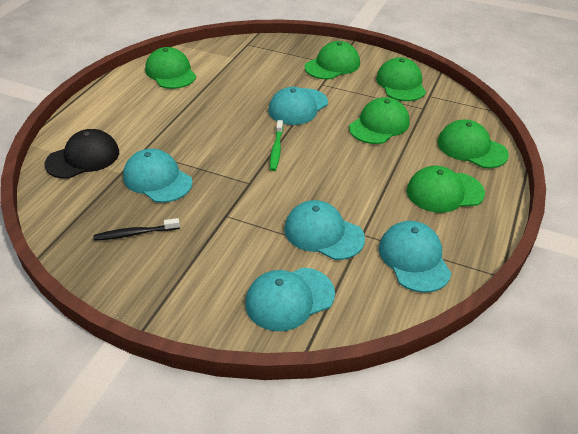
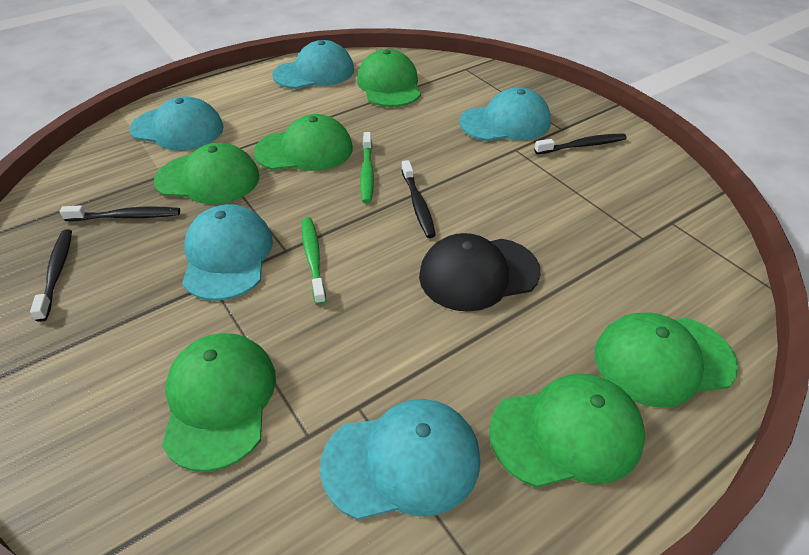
black toothbrush: [94,218,180,241] = 1 -> [30,229,72,322] [60,205,180,221] [402,160,436,238] [534,134,627,154] = 4
green toothbrush: [270,120,283,171] = 1 -> [302,217,326,305] [360,132,374,203] = 2

